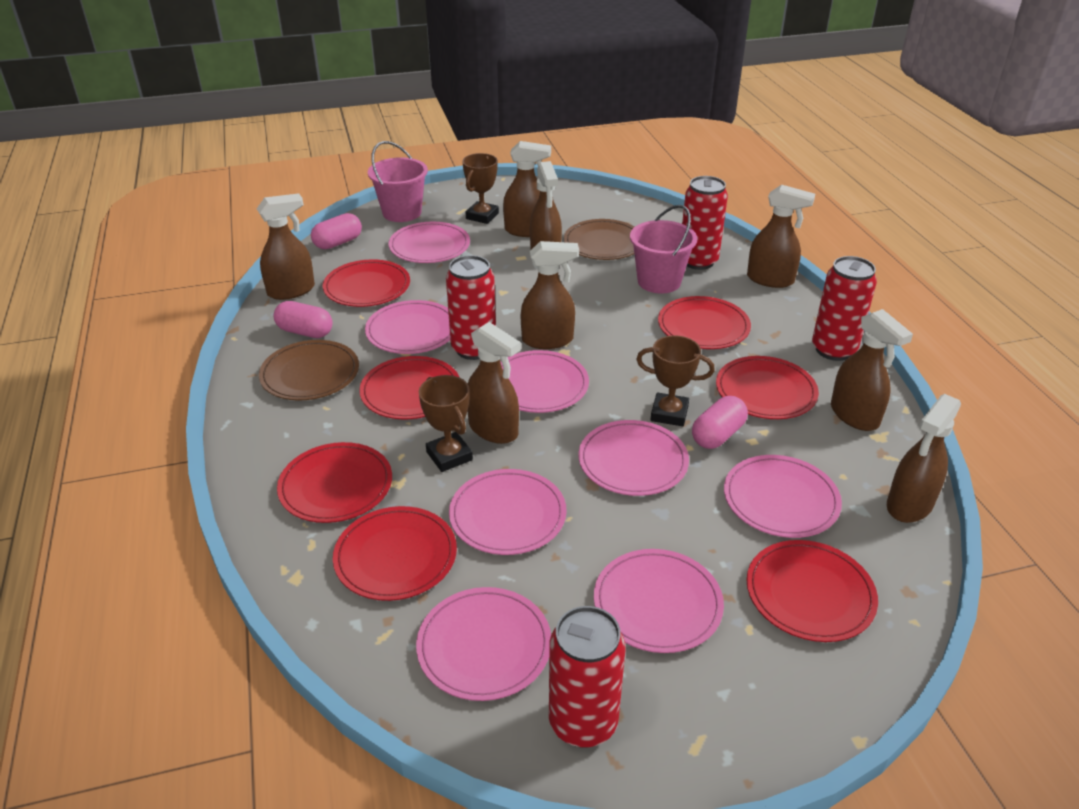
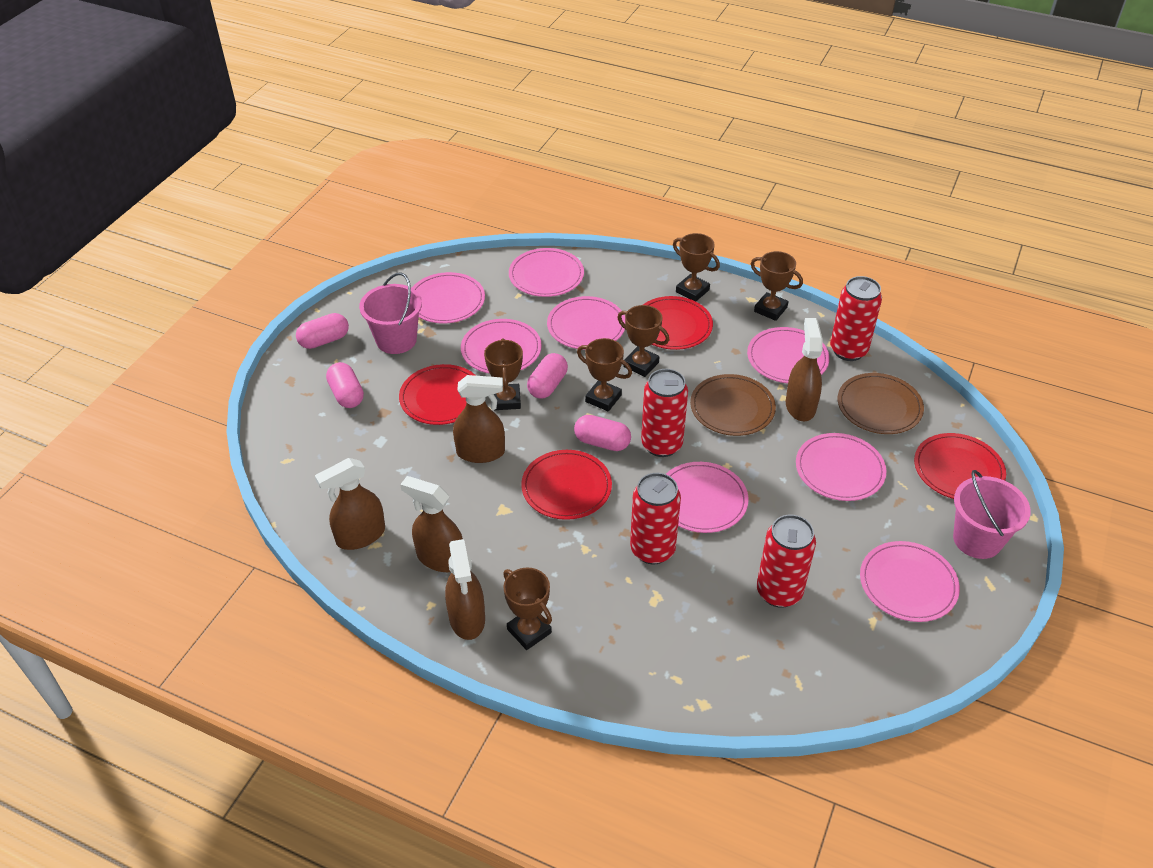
brown spray bottle: [257,193,315,300] [467,322,521,444] [503,141,551,237] [521,241,579,349] [530,161,562,250] [747,185,815,288] [831,309,913,431] [887,394,961,523] = 8 -> [315,458,385,550] [400,476,463,572] [445,539,485,640] [453,375,505,463] [786,318,823,421] = 5
brown trophy: [419,375,473,472] [462,153,499,224] [636,335,715,426] = 3 -> [484,338,523,410] [503,568,552,650] [577,338,632,411] [617,305,669,377] [673,233,720,301] [751,251,803,321] = 6
pink capsule: [273,301,333,338] [311,213,362,249] [692,396,748,449] = 3 -> [296,313,349,349] [326,362,364,408] [527,353,568,399] [574,415,631,451] = 4
red plate: [277,442,392,523] [323,259,410,307] [333,506,457,601] [359,356,460,419] [658,296,751,349] [716,356,819,419] [747,540,878,642] = 7 -> [399,364,476,425] [521,450,612,520] [643,296,713,350] [914,433,1006,499] = 4

